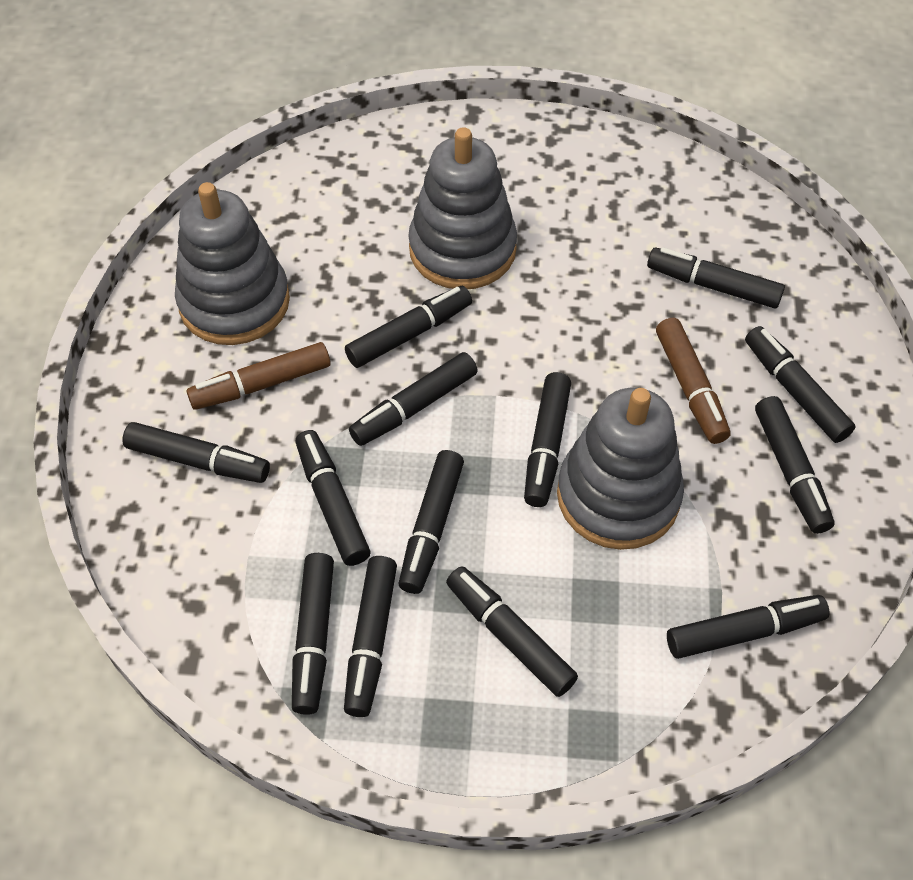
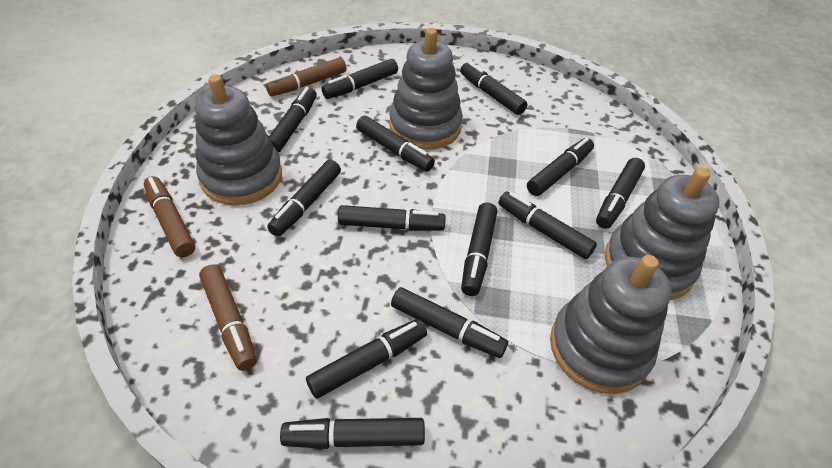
brown marker: [187,342,330,410] [656,318,730,444] = 2 -> [144,176,195,257] [199,265,257,371] [266,57,347,96] = 3
grey stacking toy: [175,182,290,345] [408,127,517,289] [557,388,684,550] = 3 -> [195,75,282,205] [389,28,463,150] [550,255,671,394] [605,168,719,300] = 4

